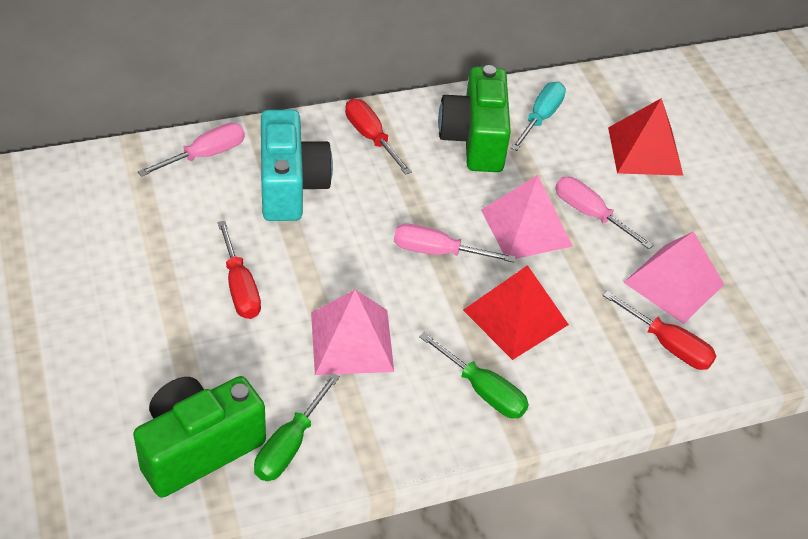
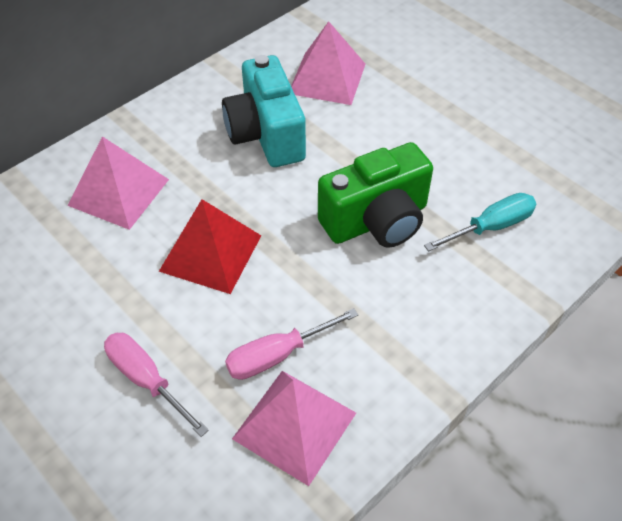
green camera: [133,376,266,498] [438,65,511,172] = 2 -> [318,142,433,248] = 1
green screwdriver: [254,373,340,481] [419,332,529,418] = 2 -> none = 0
pink screwdriver: [138,123,245,177] [394,224,515,262] [555,177,654,249] = 3 -> [104,333,209,437] [225,308,358,380] = 2
red pyramid: [463,265,569,360] [608,98,683,176] = 2 -> [159,199,261,294] = 1
red screwdriver: [218,221,261,319] [345,99,412,175] [602,291,716,370] = 3 -> none = 0

